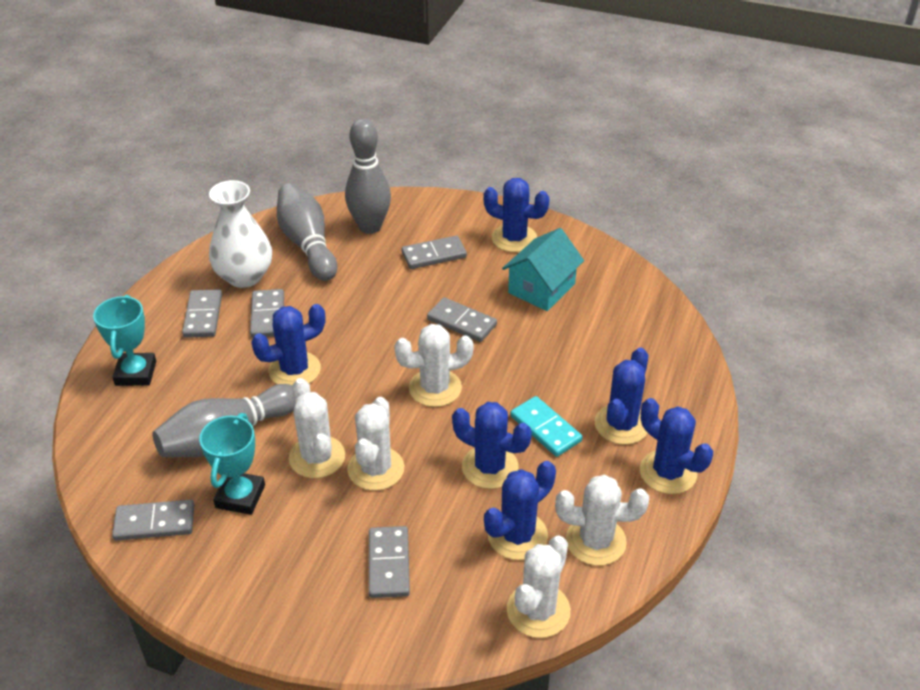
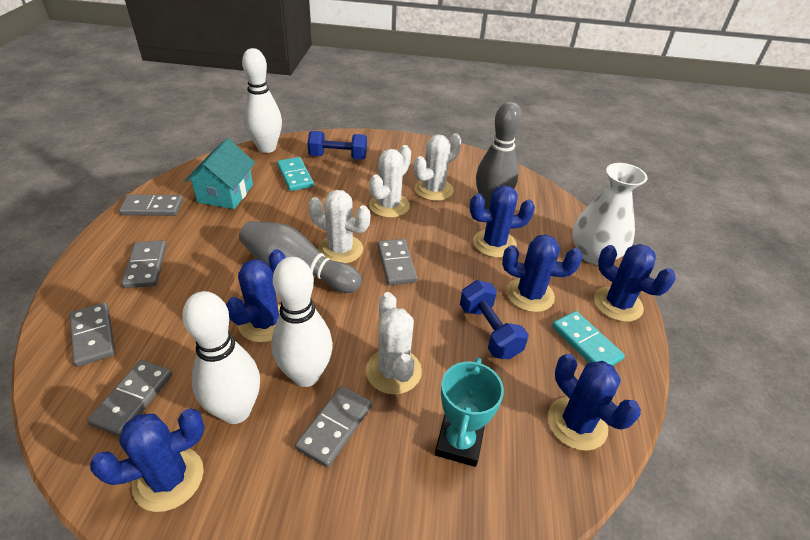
blue dumbbell: none = 0 -> [307,131,367,160] [460,280,529,359] = 2
grey bowling pin: [152,384,295,457] [277,183,337,281] [345,118,391,234] = 3 -> [239,221,362,293] [476,102,522,209] = 2
turquoise domino: [510,396,583,457] = 1 -> [277,157,314,191] [552,311,625,365] = 2
turquoise trophy: [93,295,156,386] [199,413,265,515] = 2 -> [435,358,504,467] = 1
white bowling pin: none = 0 -> [182,291,260,424] [242,48,282,153] [271,257,333,387] = 3
white cactus: [289,378,345,478] [347,397,404,491] [394,324,474,407] [507,535,571,638] [555,475,649,566] = 5 -> [308,190,370,264] [366,292,422,395] [369,145,411,218] [414,133,461,201] = 4

